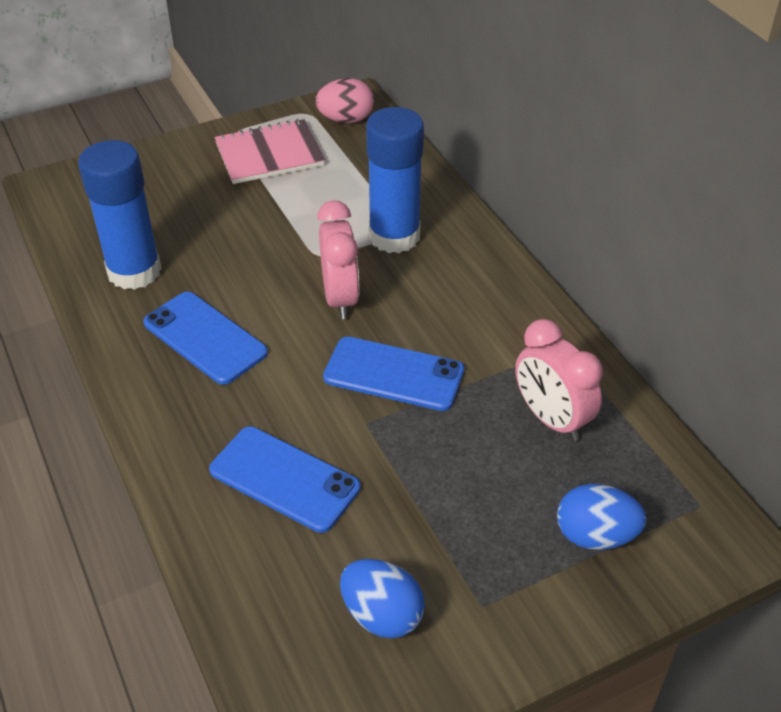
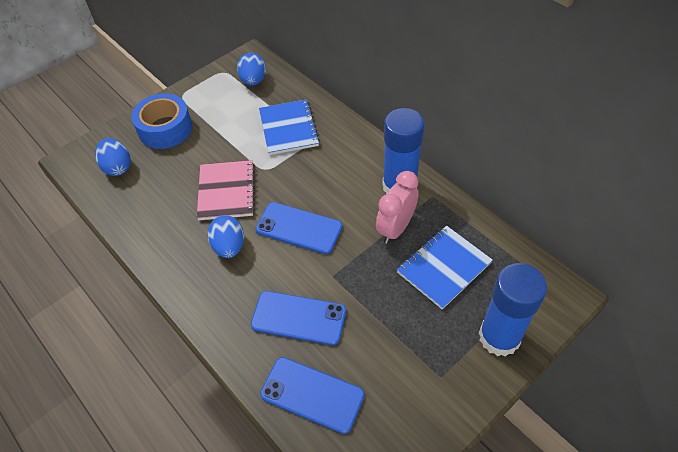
blue egg: [340,559,425,638] [557,484,646,550] = 2 -> [95,138,131,176] [207,215,244,258] [237,53,266,86] = 3
blue notebook: none = 0 -> [259,99,320,155] [397,226,493,310] = 2
blue tape: none = 0 -> [131,93,192,149] = 1
pink clock: [317,200,360,319] [515,319,603,441] = 2 -> [376,171,419,244] = 1
pink egg: [315,78,374,123] = 1 -> none = 0

